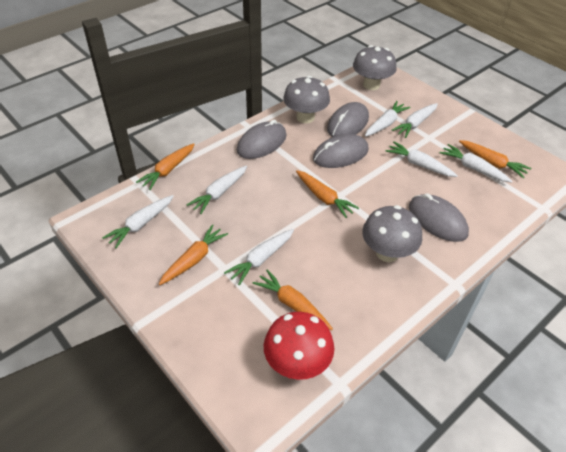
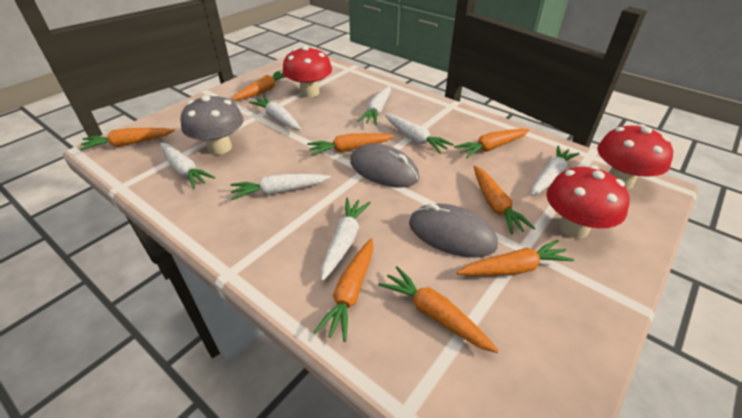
grey mouse: [237,120,287,159] [313,134,368,168] [327,102,369,137] [409,193,469,242] = 4 -> [350,144,419,188] [409,203,498,258] = 2
grey mushroom: [283,76,330,123] [353,45,396,90] [362,205,422,262] = 3 -> [181,94,243,155] = 1
orange carrot: [136,143,195,190] [159,224,228,285] [253,269,333,330] [296,170,359,218] [459,140,531,178] = 5 -> [79,128,175,151] [232,70,285,100] [307,133,394,156] [314,238,374,342] [378,266,499,353] [454,128,529,158] [457,240,574,276] [474,166,535,235] = 8
red mushroom: [264,312,334,380] = 1 -> [283,46,332,98] [546,165,630,238] [597,124,673,189] = 3

